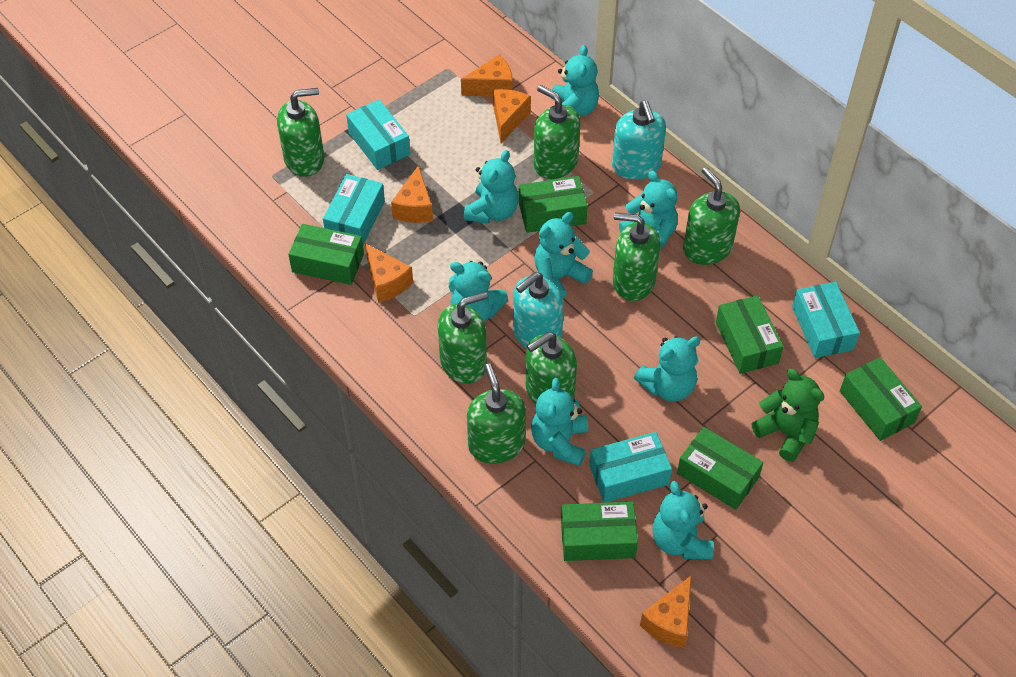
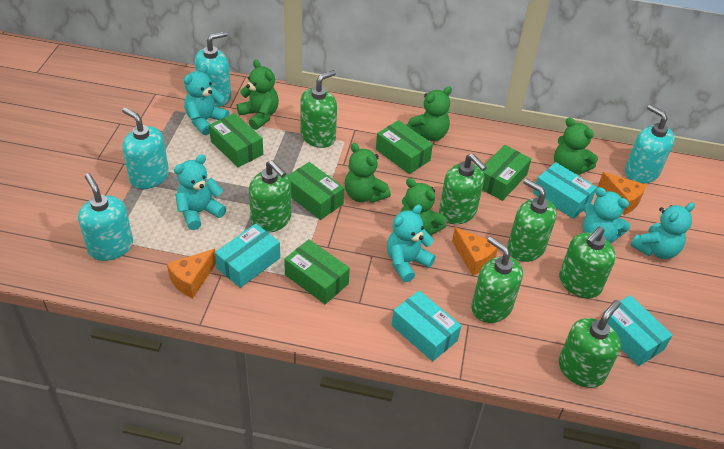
green box: [288,224,364,285] [519,176,588,233] [561,502,638,561] [677,427,763,510] [716,295,784,374] [840,357,922,441] = 6 -> [209,113,263,167] [284,239,350,304] [289,162,344,220] [376,120,433,174] [482,145,531,201] = 5
green teddy bear: [752,369,824,462] = 1 -> [237,59,279,130] [345,143,391,203] [401,178,446,236] [406,86,452,141] [554,117,598,175] = 5
orange cheese: [365,244,413,303] [391,165,433,223] [461,55,513,97] [493,89,531,143] [640,576,691,648] = 5 -> [167,249,216,298] [452,227,498,276] [598,172,647,215] = 3
turquoise soap dispenser: [513,272,564,348] [612,100,666,180] = 2 -> [78,173,133,261] [122,107,169,189] [195,31,231,107] [625,105,675,184] = 4
turquoise teddy bear: [449,261,508,322] [464,150,519,224] [531,378,588,466] [534,212,593,298] [551,45,599,116] [619,170,678,249] [634,336,700,402] [652,481,714,559] = 8 -> [174,154,226,230] [184,64,229,135] [387,205,436,282] [582,187,630,243] [630,202,695,259] = 5

